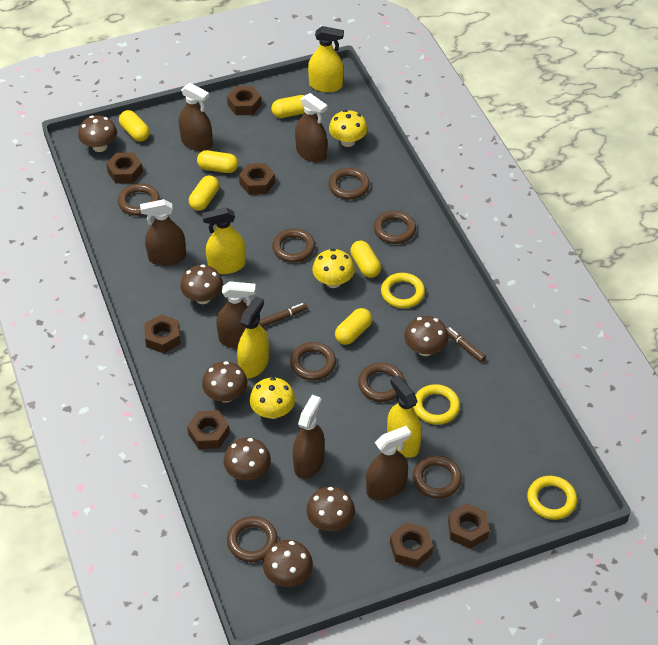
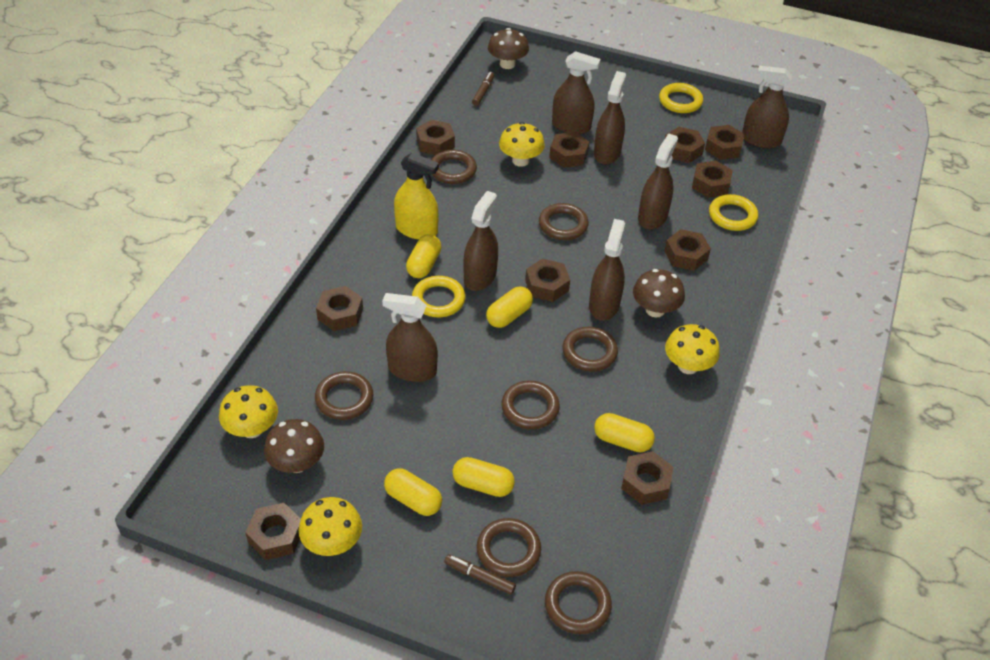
brown mushroom: [78,115,117,152] [180,264,223,304] [202,361,248,403] [224,438,271,481] [263,540,313,587] [306,486,355,531] [404,316,449,356] = 7 -> [264,419,324,473] [488,28,529,69] [633,269,685,318] = 3
brown nut: [106,152,143,184] [144,314,180,353] [187,410,230,449] [227,86,261,115] [239,163,275,195] [390,522,433,568] [448,503,489,549] = 7 -> [245,503,301,560] [316,286,363,331] [416,120,455,155] [525,259,570,302] [549,132,589,168] [621,451,674,505] [664,229,711,271] [665,127,705,163] [692,161,733,198] [705,125,745,160] = 10
brown ring: [118,183,160,216] [227,516,278,562] [272,229,315,263] [290,342,336,381] [328,168,370,199] [358,363,405,402] [374,211,416,244] [413,455,462,499] = 8 -> [315,371,373,420] [431,150,477,184] [477,518,541,577] [501,381,560,429] [539,203,589,240] [545,571,612,634] [562,327,618,372] = 7
brown spray bottle: [140,199,186,266] [179,83,213,151] [216,281,256,348] [293,395,325,479] [295,93,327,163] [366,426,411,500] = 6 -> [382,293,438,382] [463,191,498,291] [552,51,601,134] [589,219,625,321] [594,71,626,164] [638,133,678,229] [742,66,792,148] = 7
yellow capsule: [119,110,150,142] [189,176,219,211] [197,150,238,173] [271,95,305,118] [335,308,372,345] [350,241,381,278] = 6 -> [384,468,442,516] [406,234,441,278] [452,457,515,497] [486,286,533,328] [594,413,655,452] = 5
yellow mushroom: [250,377,295,419] [312,249,355,288] [329,110,368,147] = 3 -> [219,385,278,438] [299,497,362,556] [499,122,545,167] [665,324,720,374] = 4
yellow spray bottle: [202,207,246,274] [237,296,269,378] [308,26,344,92] [387,376,422,458] = 4 -> [394,153,439,240] = 1

